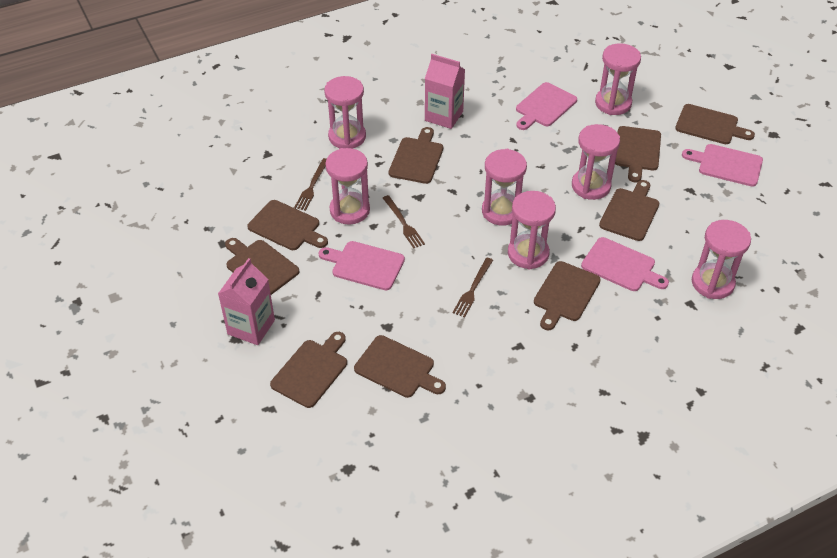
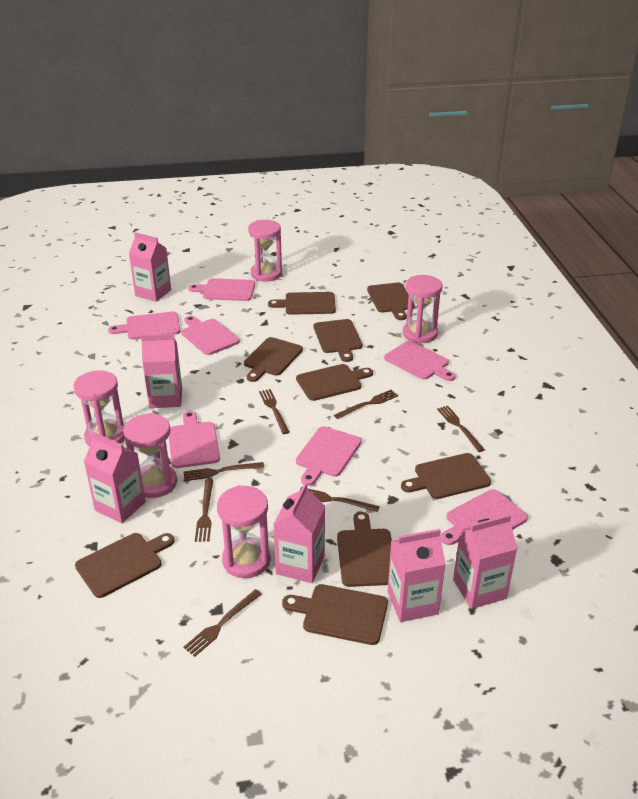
brown fork: [294,158,326,211] [383,195,425,249] [452,258,493,317] = 3 -> [183,462,264,481] [183,589,262,657] [195,480,213,542] [259,389,289,434] [299,487,380,512] [334,390,398,419] [437,406,485,452] = 7
pink carton: [218,258,275,345] [425,54,465,129] = 2 -> [84,432,146,523] [129,232,171,302] [141,334,182,408] [273,483,325,583] [388,529,446,622] [453,514,517,609] = 6
pink cutting board: [318,241,405,290] [516,82,577,130] [581,237,669,291] [682,144,763,187] = 4 -> [108,312,180,340] [169,411,220,468] [182,316,240,355] [188,278,255,301] [296,426,362,486] [384,341,456,381] [441,489,528,545] = 7
pink hourglass: [324,76,366,149] [325,148,370,225] [482,149,527,225] [508,191,556,269] [572,124,620,200] [595,43,641,115] [692,220,751,299] = 7 -> [73,370,125,447] [123,413,177,498] [217,485,271,578] [248,220,282,282] [403,275,442,344] = 5

